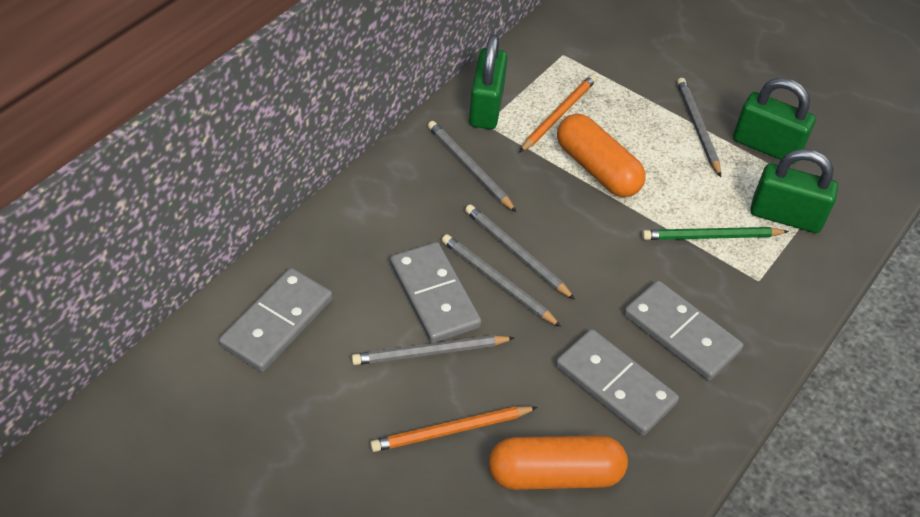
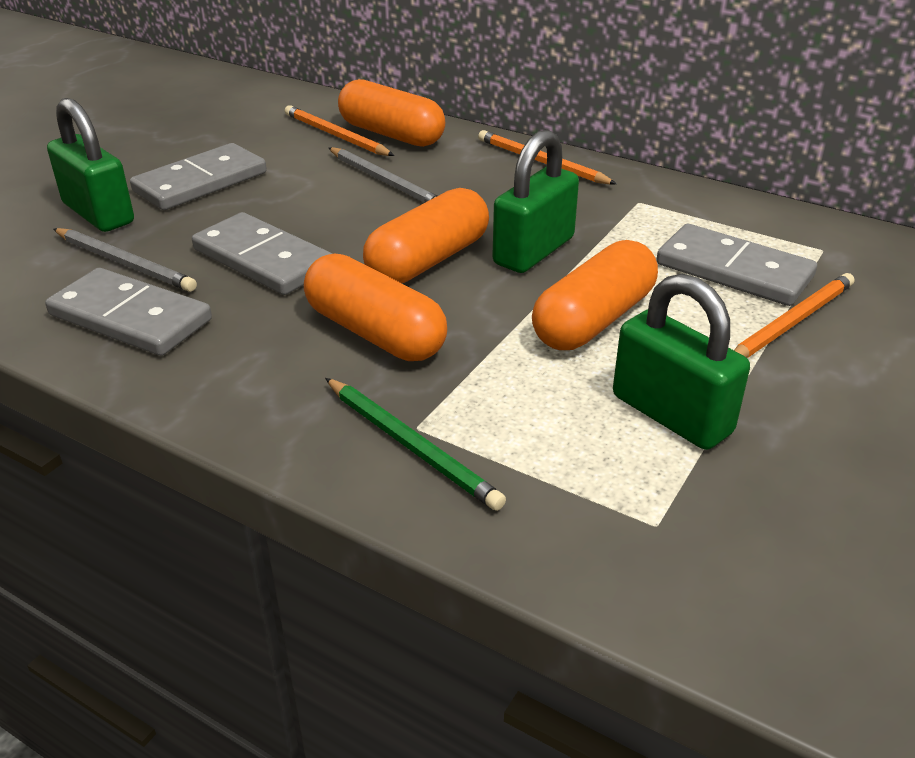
grey pencil: [351,335,514,365] [428,121,516,212] [442,234,561,327] [465,204,575,300] [677,78,721,177] = 5 -> [54,228,197,292] [328,147,437,203] = 2
orange capsule: [489,435,628,490] [557,114,646,197] = 2 -> [304,254,447,361] [338,79,445,147] [363,188,489,283] [532,240,658,350] = 4
orange pencil: [370,406,538,452] [519,74,597,153] = 2 -> [285,105,394,156] [478,130,617,184] [734,273,854,358] = 3

